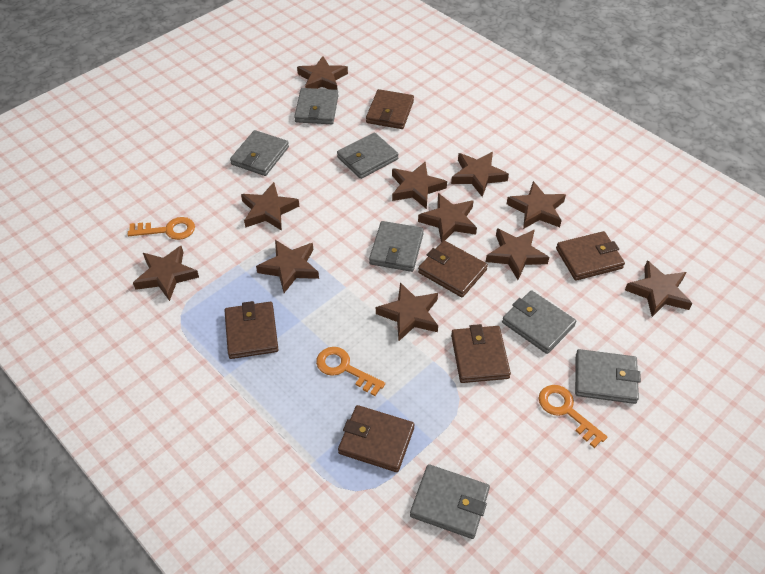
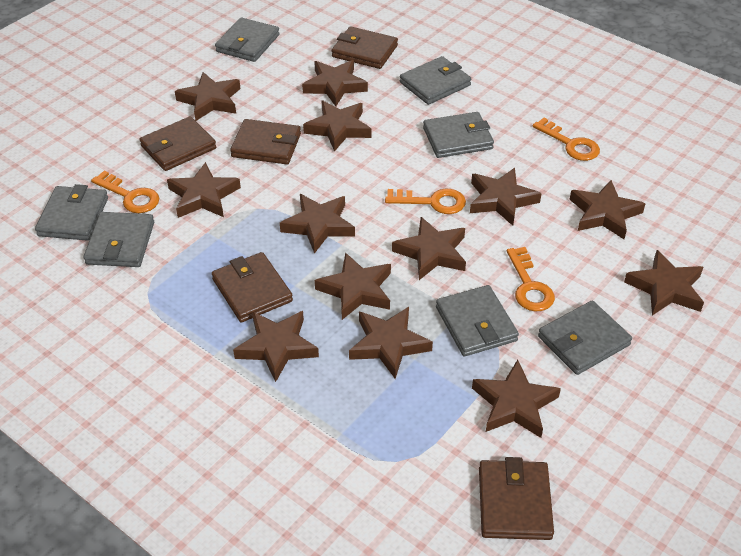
brown star: [133,246,199,301] [241,182,300,231] [256,240,319,293] [297,56,348,90] [376,282,438,341] [392,162,447,209] [418,193,477,242] [451,152,509,197] [486,228,549,280] [507,181,566,229] [625,261,692,317] = 11 -> [167,162,241,218] [175,72,240,121] [233,311,319,382] [280,194,355,254] [302,60,368,106] [303,101,371,152] [315,252,391,320] [349,307,433,379] [392,217,466,280] [470,168,542,226] [472,360,561,438] [569,180,646,239] [624,250,704,316] = 13
brown wallet: [225,301,279,359] [338,405,415,472] [366,89,414,129] [418,240,488,297] [451,324,511,383] [556,231,625,281] = 6 -> [139,117,216,171] [212,252,293,323] [230,119,301,164] [332,26,398,69] [479,457,554,540] = 5
orange key: [128,217,195,240] [316,347,385,396] [539,385,607,448] = 3 -> [91,171,159,213] [385,189,466,214] [507,247,555,312] [533,118,600,161] = 4

